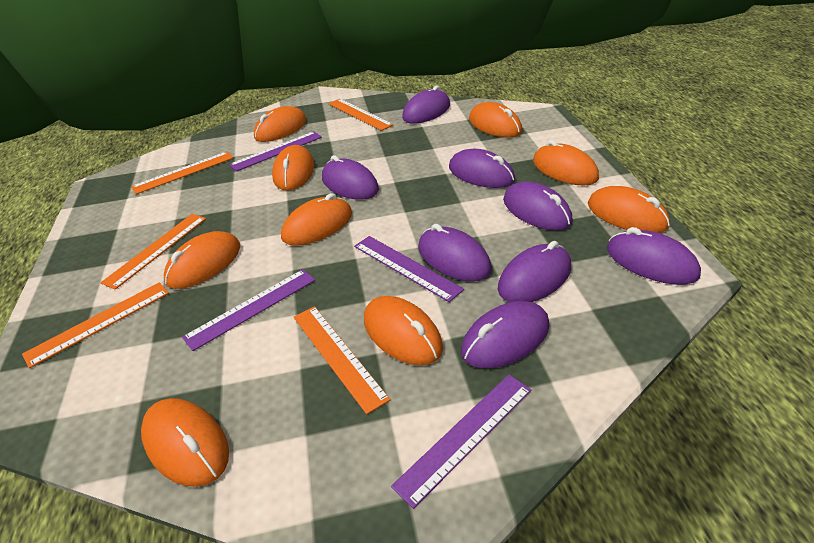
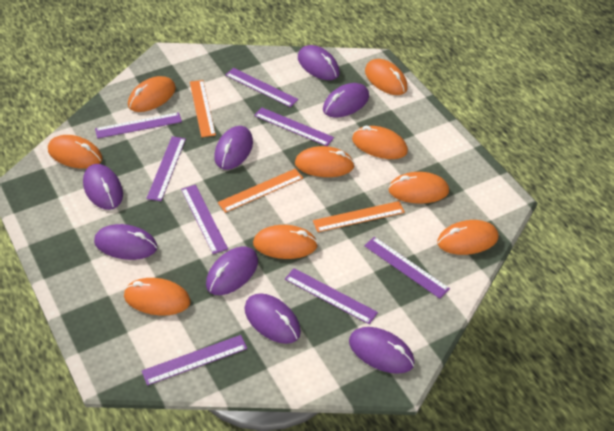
orange ruler: [22,282,169,368] [100,214,206,290] [131,152,233,194] [294,306,390,414] [328,99,393,131] = 5 -> [190,80,216,137] [218,169,303,213] [313,201,405,232] = 3
purple ruler: [182,269,315,351] [229,131,322,172] [354,236,464,302] [391,375,531,509] = 4 -> [95,112,182,139] [142,335,247,386] [146,136,186,201] [181,185,228,254] [225,68,298,107] [254,107,334,146] [285,268,378,324] [364,237,450,299] = 8

